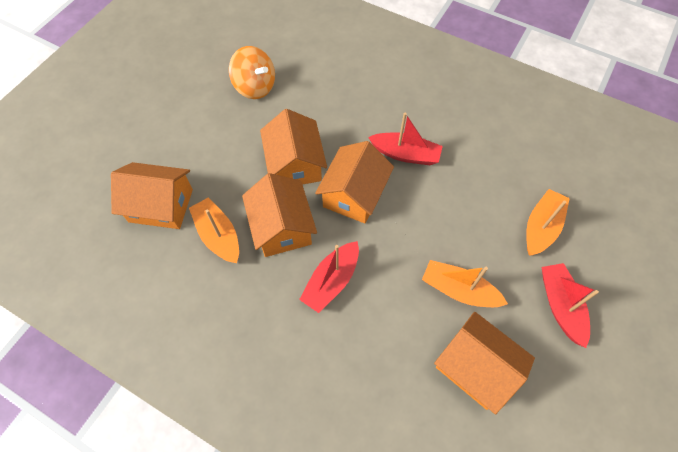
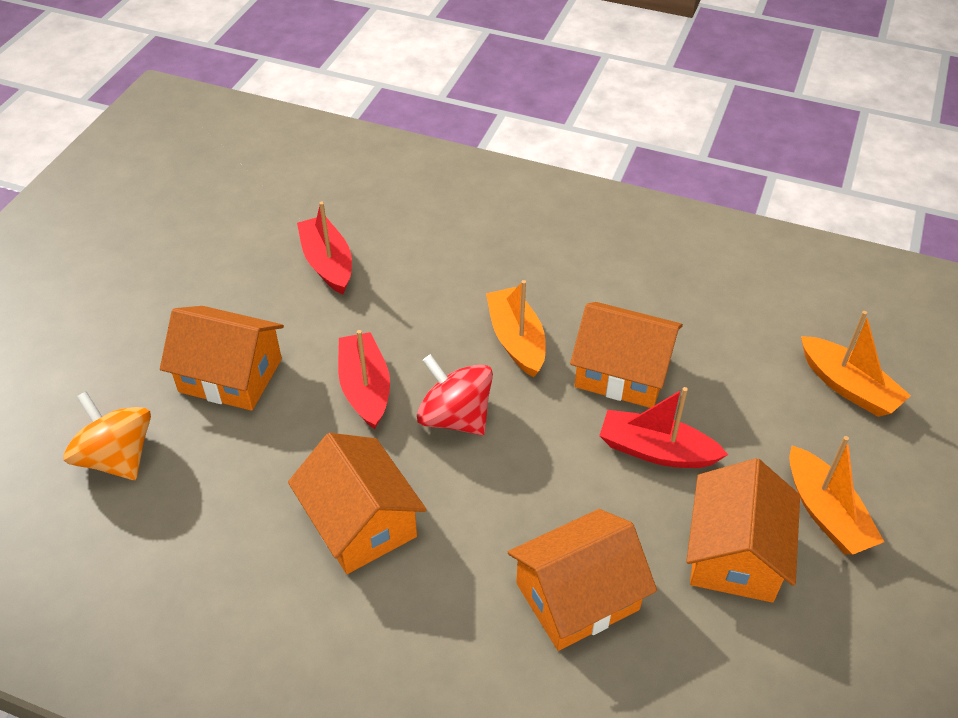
red spinning top: none = 0 -> [417,354,493,435] = 1

